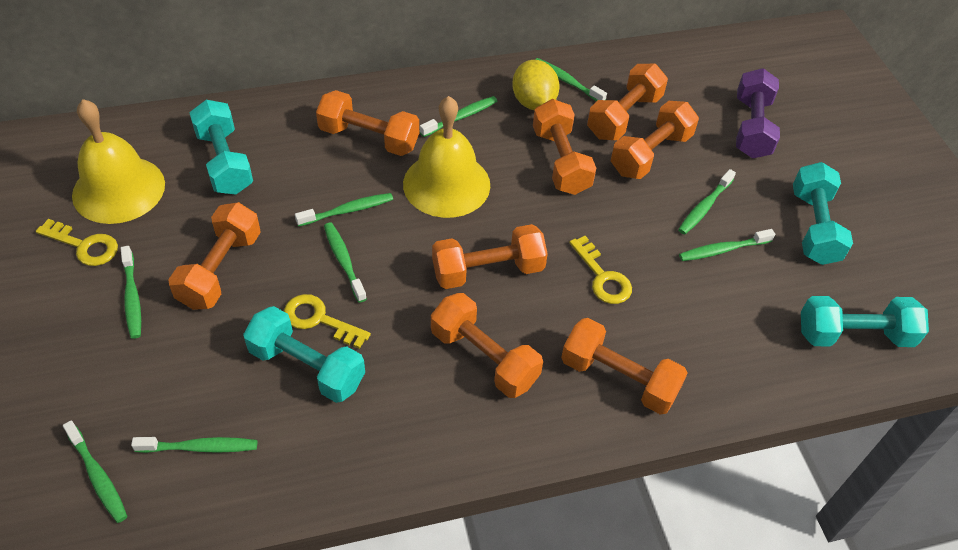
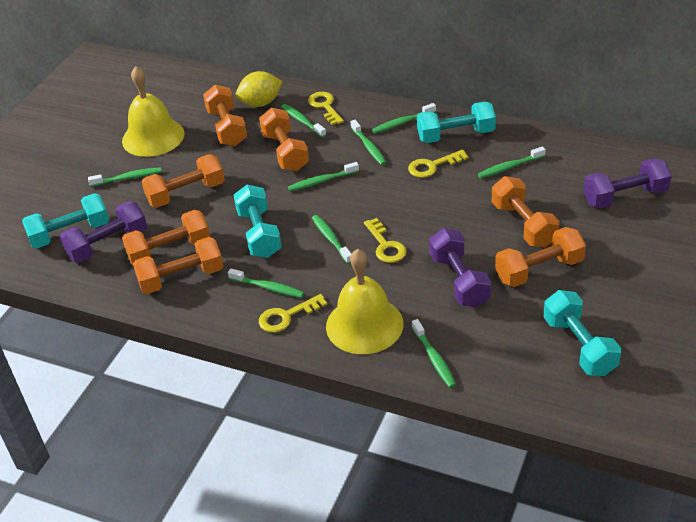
orange dumbbell: [168,202,261,310] [316,90,419,156] [431,293,543,398] [432,224,548,289] [533,99,596,195] [561,318,688,415] [587,64,668,140] [611,101,699,179] = 8 -> [122,210,210,265] [133,237,224,294] [141,154,225,208] [203,85,247,146] [259,108,309,171] [492,176,559,247] [495,227,586,287] = 7
purple dumbbell: [736,68,780,158] = 1 -> [60,202,147,263] [429,228,491,307] [583,158,672,208] = 3
yellow key: [36,219,118,266] [284,294,371,349] [569,236,632,304] = 3 -> [259,294,327,333] [308,92,344,125] [364,218,407,263] [408,150,468,178] = 4

